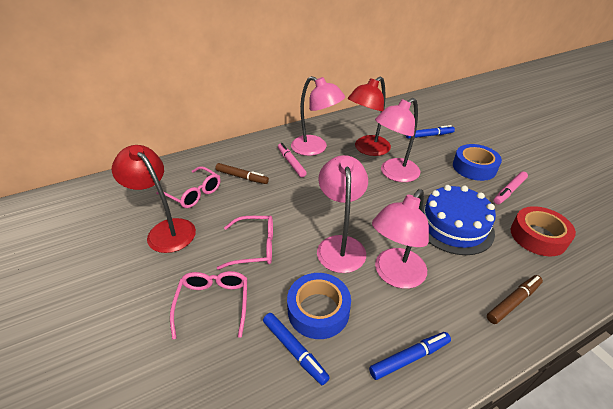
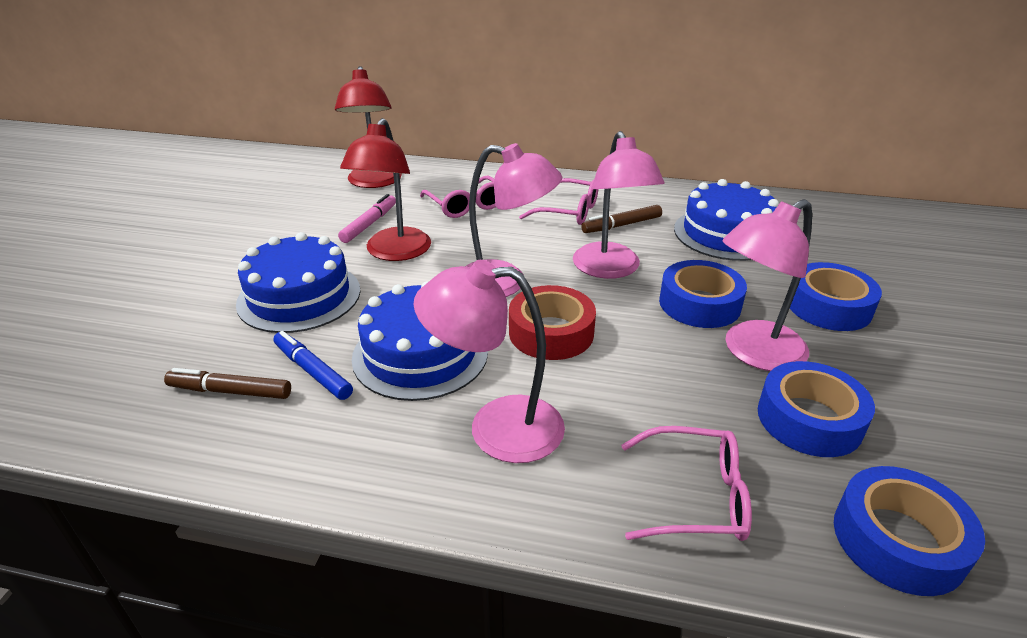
blue cake: [422,185,496,255] = 1 -> [236,232,360,333] [352,281,488,401] [674,179,779,261] = 3
blue marker: [263,313,330,385] [369,332,451,380] [406,125,455,139] = 3 -> [273,331,353,400] = 1
blue tape: [287,273,351,339] [453,144,502,181] = 2 -> [659,260,747,328] [758,361,875,457] [790,262,882,331] [834,466,985,596] = 4
pink marker: [278,143,307,177] [493,172,528,204] = 2 -> [338,194,396,243] = 1

